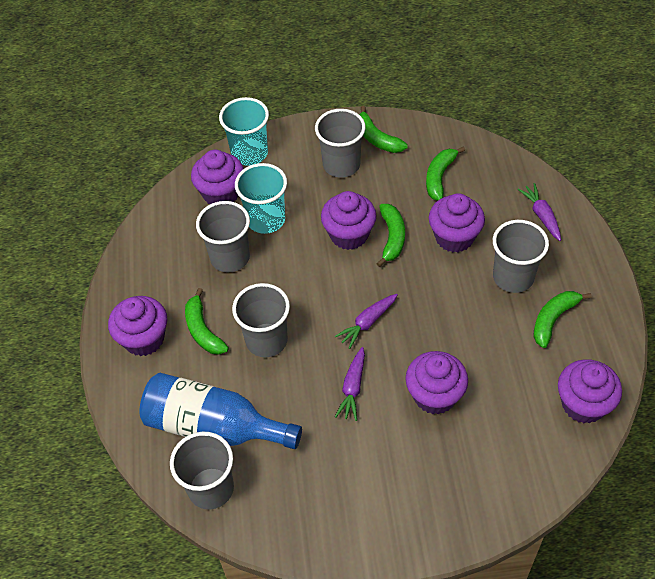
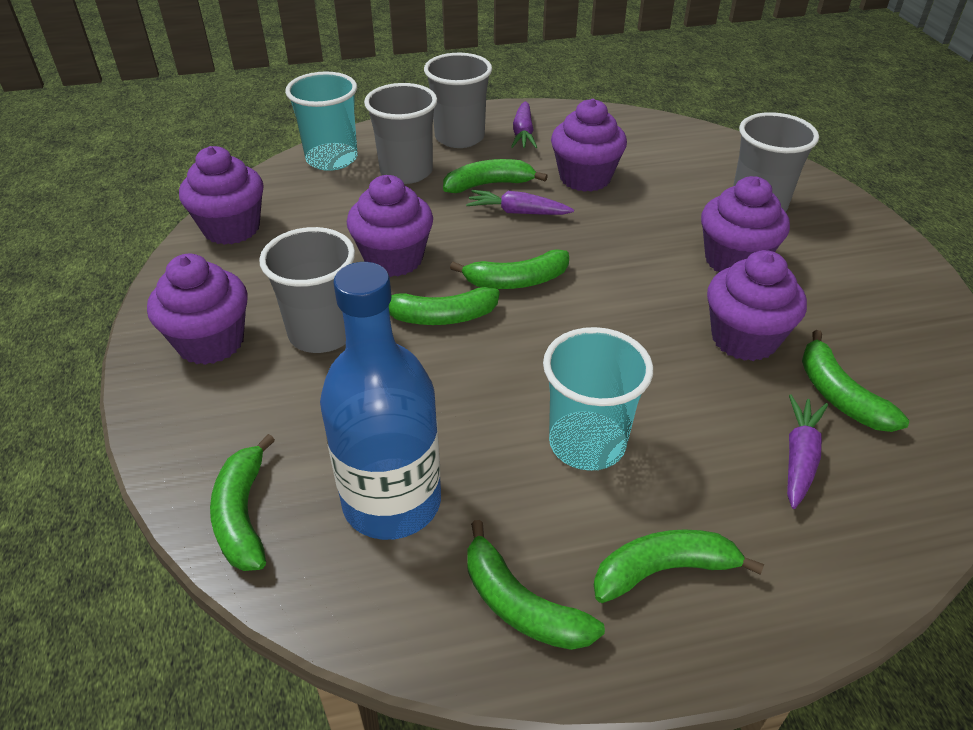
green banana: [185,288,229,355] [359,106,408,153] [376,204,405,267] [426,146,465,201] [533,291,591,348] = 5 -> [210,434,275,571] [389,287,500,325] [443,159,548,193] [450,249,569,289] [467,520,605,650] [594,529,764,603] [802,330,909,432] = 7
grey cup: [170,432,234,510] [196,201,250,272] [232,283,290,357] [315,109,366,178] [493,220,549,293] = 5 -> [259,227,355,353] [364,83,437,184] [424,53,492,148] [733,112,819,212] = 4

